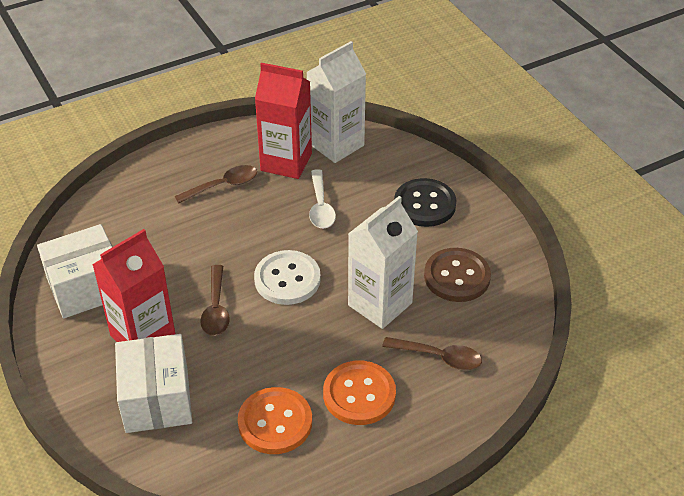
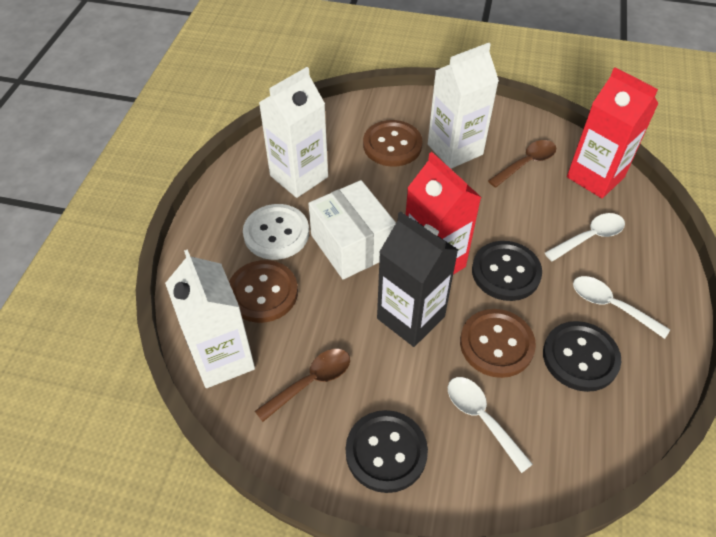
black button: [394,178,456,227] = 1 -> [346,410,428,493] [472,241,542,301] [543,321,621,392] = 3
black carton: none = 0 -> [377,211,458,347] = 1
brown button: [424,248,491,302] = 1 -> [229,260,298,323] [363,120,423,166] [460,309,536,378] = 3
brown spoon: [175,165,257,203] [200,265,230,336] [382,337,482,370] = 3 -> [255,349,350,422] [488,140,556,188] = 2
orange button: [238,387,312,454] [323,361,396,425] = 2 -> none = 0
white box: [37,224,112,318] [115,334,192,433] = 2 -> [308,180,396,279] = 1
white carton: [306,41,366,163] [348,196,418,329] = 2 -> [165,249,255,388] [259,67,328,198] [428,43,499,169] = 3
white spoon: [309,169,336,228] = 1 -> [448,377,533,473] [545,213,625,262] [573,276,670,339] = 3

